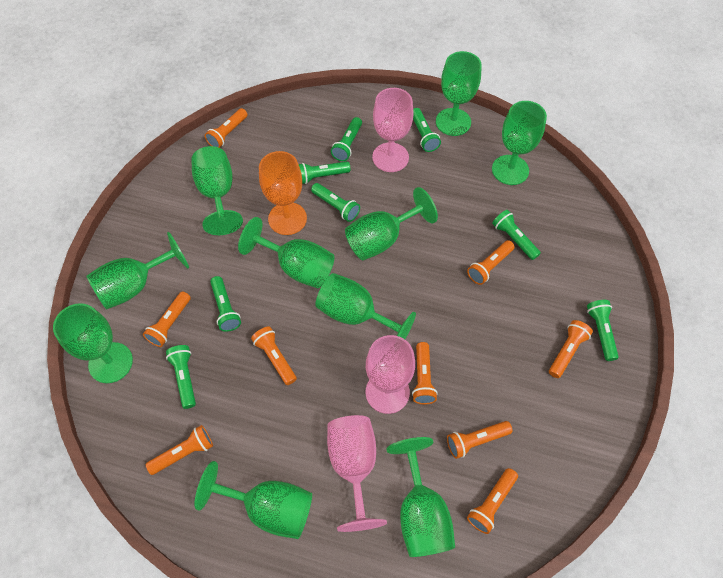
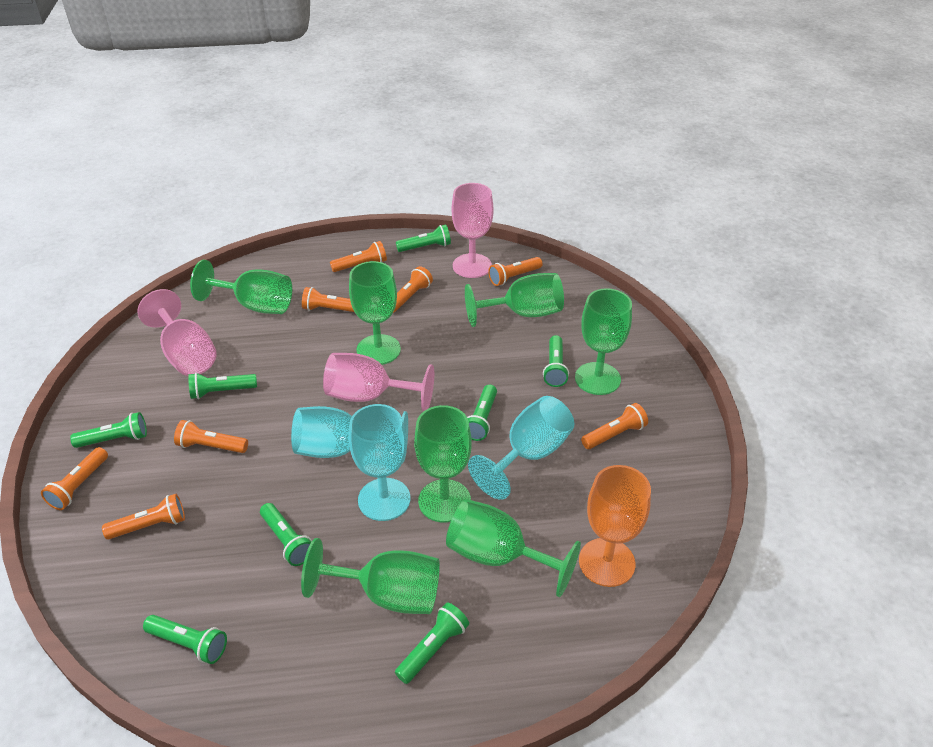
green goblet: [53,303,133,383] [86,232,189,309] [191,146,243,235] [194,461,312,539] [238,217,334,288] [315,273,416,339] [345,187,438,260] [386,437,455,557] [436,51,482,136] [492,101,547,185] = 10 -> [190,260,292,314] [301,538,440,614] [349,261,401,365] [414,405,472,523] [446,499,581,597] [465,273,564,327] [575,288,632,395] = 7
orange flashlight: [143,292,191,347] [146,425,213,475] [205,108,247,148] [251,326,297,385] [412,342,438,404] [447,421,512,459] [467,240,515,285] [467,468,518,534] [549,320,593,378] = 9 -> [41,447,108,510] [102,494,185,539] [174,420,248,453] [302,287,354,312] [330,241,387,272] [393,266,433,313] [488,257,542,286] [581,403,648,449] = 8
turquoise goblet: none = 0 -> [291,406,408,462] [349,404,411,521] [468,396,574,500] = 3

